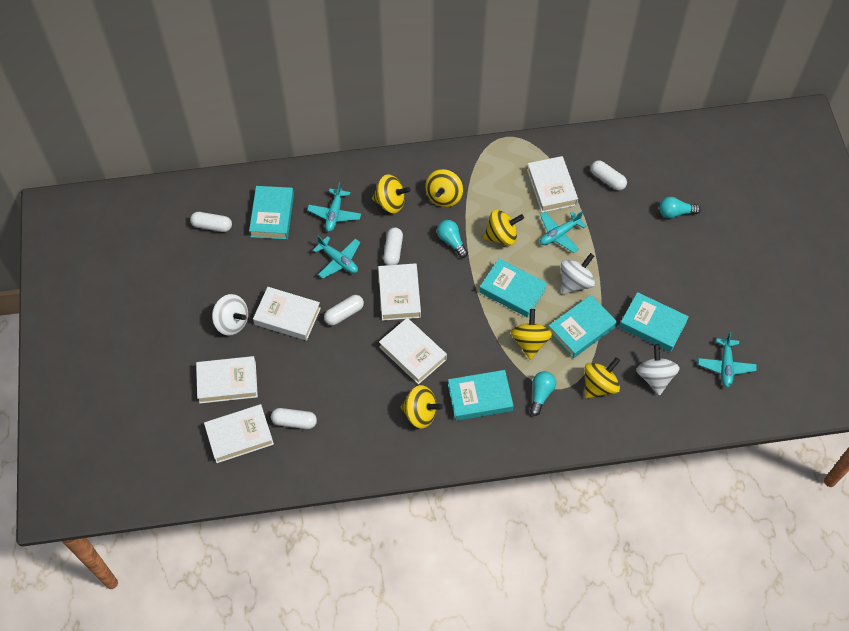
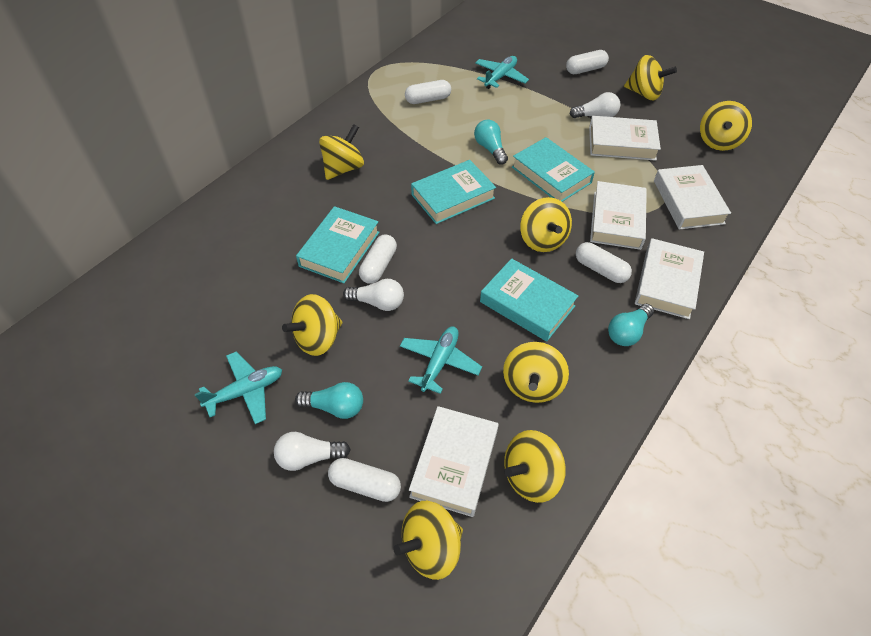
turquoise book: [249,186,294,239] [448,370,514,421] [479,258,547,318] [549,295,617,358] [619,292,689,352] = 5 -> [296,206,379,283] [411,160,496,224] [480,258,578,342] [512,137,595,202] = 4
turquoise plane: [307,182,361,232] [313,235,360,279] [540,211,586,253] [698,332,757,388] = 4 -> [194,352,282,424] [400,326,482,394] [475,56,529,89] = 3
white book: [196,356,258,404] [204,404,274,463] [253,287,321,341] [378,263,421,321] [379,318,447,384] [527,156,578,213] = 6 -> [409,406,499,517] [589,116,661,161] [590,181,647,250] [635,238,704,319] [654,165,731,230] = 5
white light bulb: none = 0 -> [274,432,351,471] [343,279,404,311] [569,92,620,118] = 3
white spinning top: [212,294,248,336] [561,253,595,294] [637,344,680,396] = 3 -> none = 0
yellow spinning top: [372,174,411,213] [400,385,443,429] [425,169,463,207] [483,209,524,245] [511,309,552,360] [584,357,620,399] = 6 -> [282,294,343,356] [319,124,364,180] [394,501,463,580] [503,342,569,403] [504,430,566,503] [520,197,572,252] [624,55,677,100] [700,101,752,151] = 8

